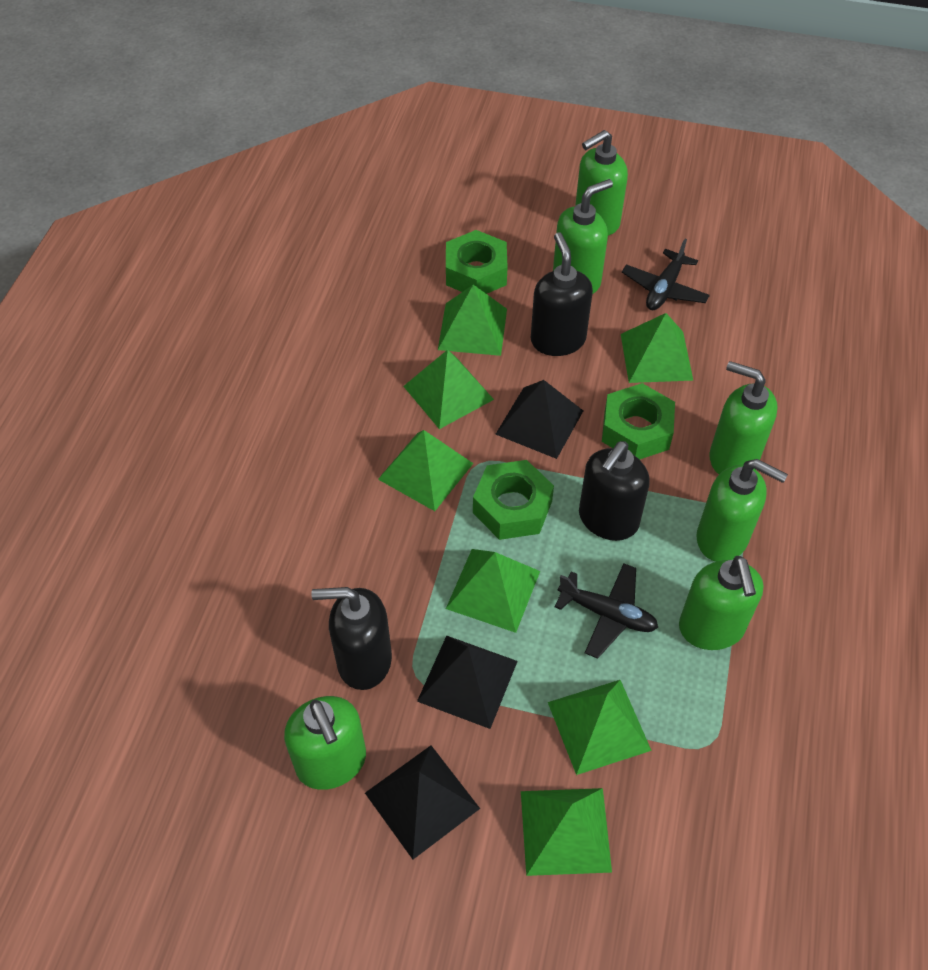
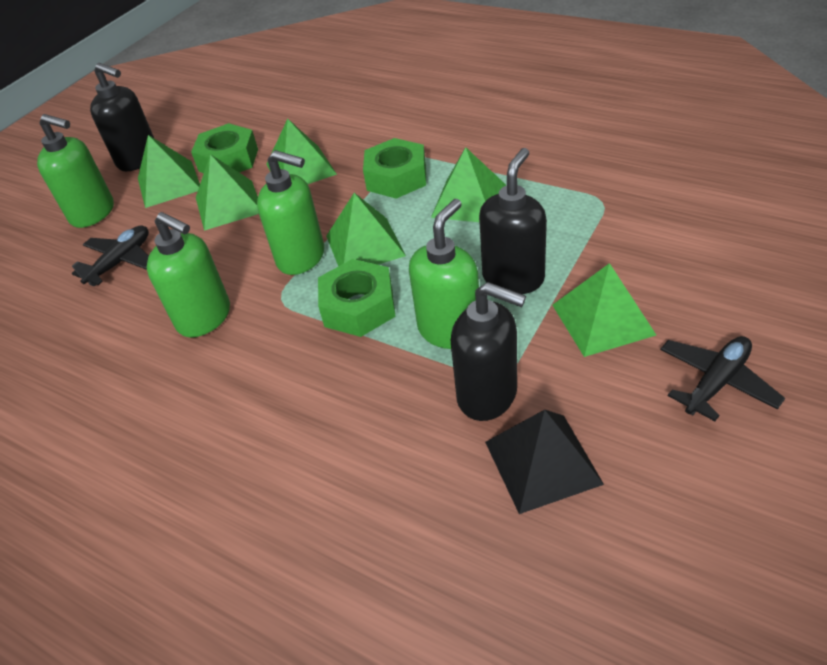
black pyramid: [365,746,480,859] [417,635,518,729] [495,380,583,459] = 3 -> [485,410,604,514] = 1
green pyramid: [378,430,473,511] [403,350,494,429] [438,285,507,356] [446,549,540,633] [521,788,612,876] [548,680,652,775] [621,313,693,383] = 7 -> [138,135,200,208] [196,154,259,231] [266,119,337,184] [326,193,406,266] [431,147,506,222] [552,263,656,357] = 6
green soap dispenser: [284,696,366,790] [553,179,613,294] [575,130,628,236] [679,556,764,650] [696,459,788,562] [709,361,778,474] = 6 -> [37,114,114,228] [147,212,230,337] [257,150,324,275] [409,199,479,349] = 4

